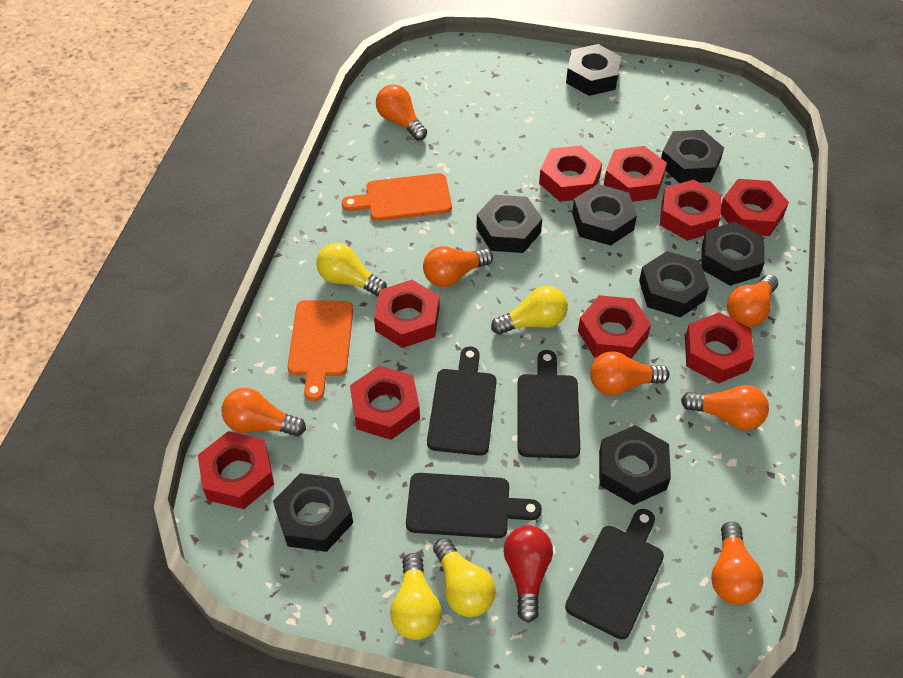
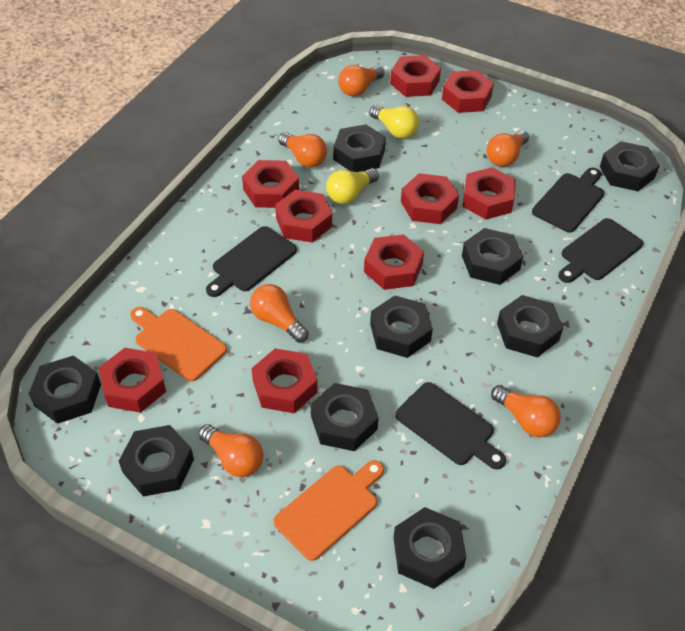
black nut: [273,473,353,552] [476,195,542,253] [566,44,621,96] [572,184,637,246] [599,425,671,505] [639,251,709,318] [661,130,724,183] [701,222,765,286] = 8 -> [29,355,101,424] [119,425,194,497] [311,383,379,451] [333,124,386,172] [370,295,433,358] [393,507,467,589] [462,228,523,285] [497,295,563,357] [600,141,660,191] = 9
orange light bulb: [221,388,306,437] [376,84,427,141] [423,246,493,287] [590,351,670,395] [681,385,769,430] [711,522,763,605] [727,274,778,327] = 7 -> [198,424,263,477] [250,284,309,343] [278,132,327,167] [338,65,385,96] [486,130,529,167] [491,385,561,437] = 6
red light bulb: [504,525,553,623] = 1 -> none = 0
yellow light bulb: [316,243,387,296] [390,553,442,640] [433,538,496,617] [491,286,568,335] = 4 -> [326,168,379,204] [369,105,419,139] = 2

